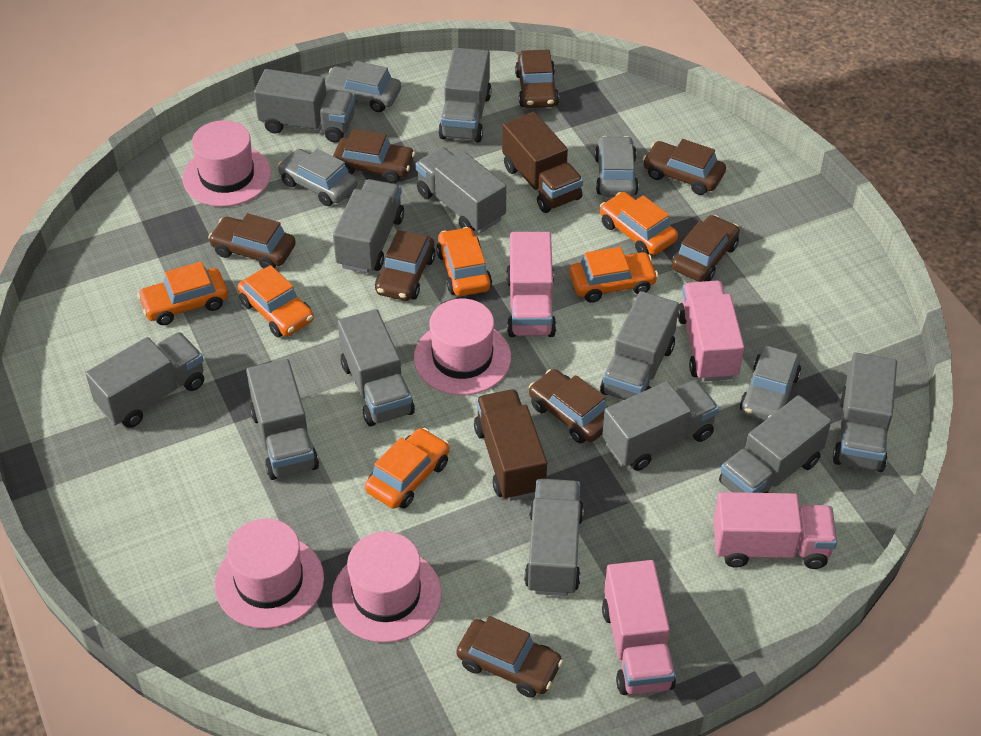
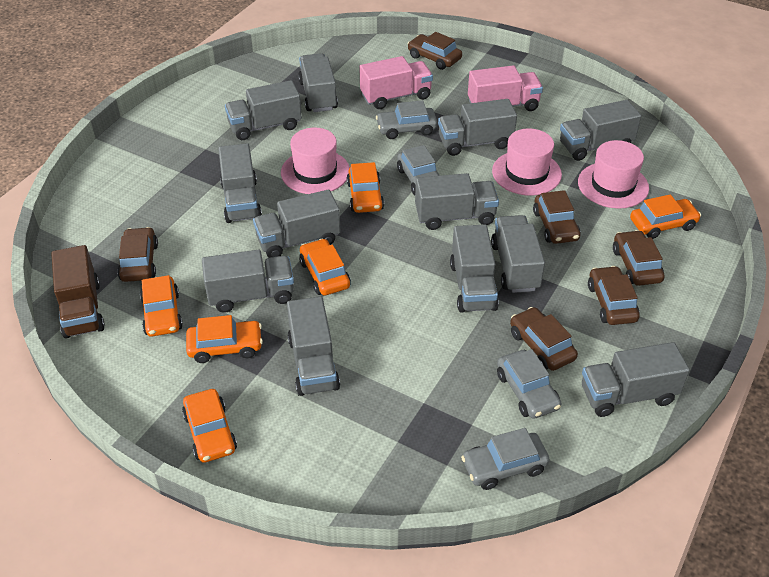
brown car: [208,213,296,269] [333,129,415,183] [375,230,435,301] [456,616,563,698] [515,49,559,108] [529,369,608,443] [643,139,726,195] [672,215,740,282] = 8 -> [117,227,158,282] [407,32,462,70] [510,307,578,371] [533,190,581,244] [588,266,640,325] [613,230,665,286] = 6
brown truck: [474,389,547,501] [502,112,583,213] = 2 -> [51,245,105,338] = 1
pink hat: [183,120,271,207] [215,519,324,629] [332,532,442,643] [414,299,511,395] = 4 -> [281,128,350,194] [492,128,562,196] [578,140,649,208] = 3
pink truck: [506,232,556,337] [602,560,676,695] [678,281,744,382] [713,492,837,569] = 4 -> [359,56,433,109] [468,65,543,111] = 2

